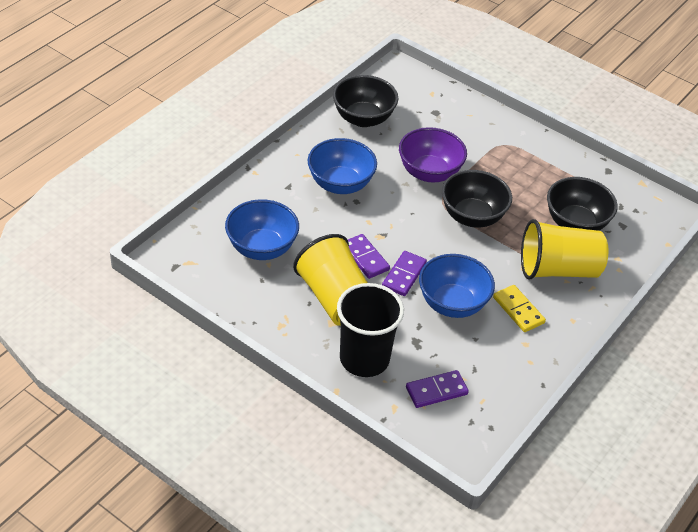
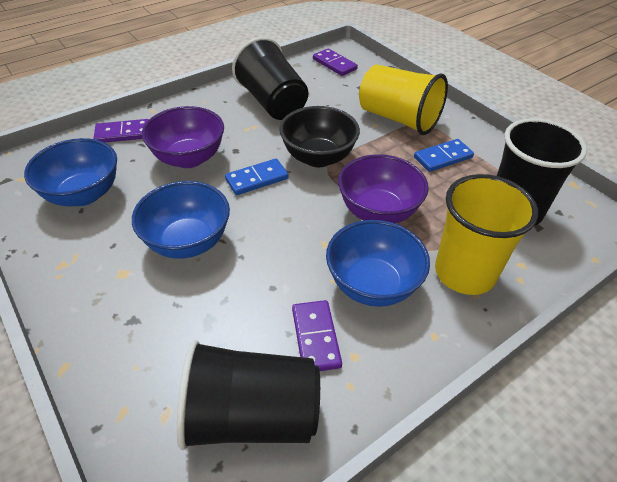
black bowl: [333,75,398,127] [442,170,512,228] [547,177,618,231] = 3 -> [279,106,360,167] = 1
black cup: [337,283,404,377] = 1 -> [177,340,320,450] [232,37,309,120] [497,118,587,226] = 3
blue domino: none = 0 -> [225,159,289,195] [414,139,474,172] = 2
purple bowl: [399,127,467,183] = 1 -> [142,106,224,168] [338,154,429,224] = 2
yellow domino: [493,285,546,332] = 1 -> none = 0

